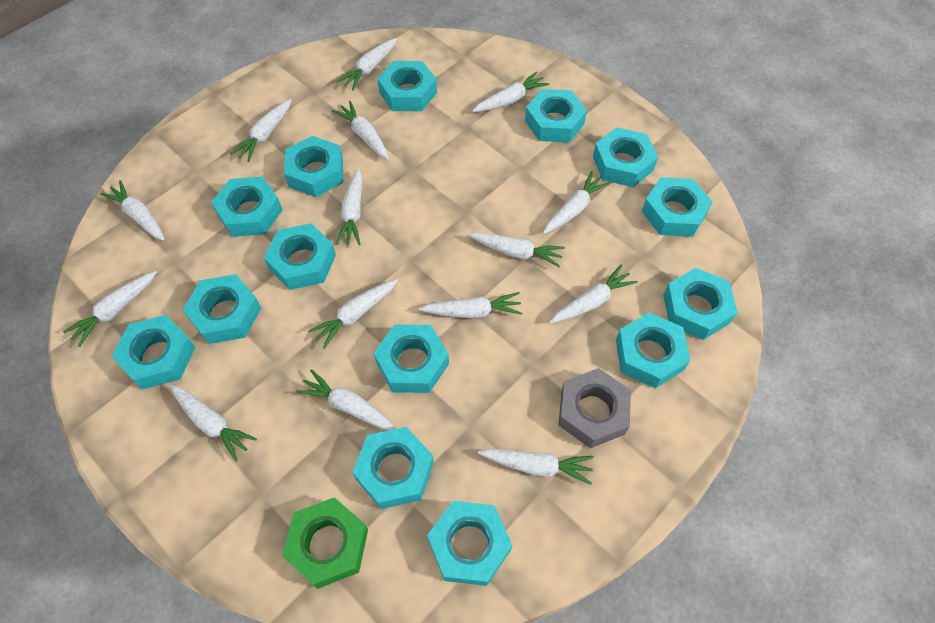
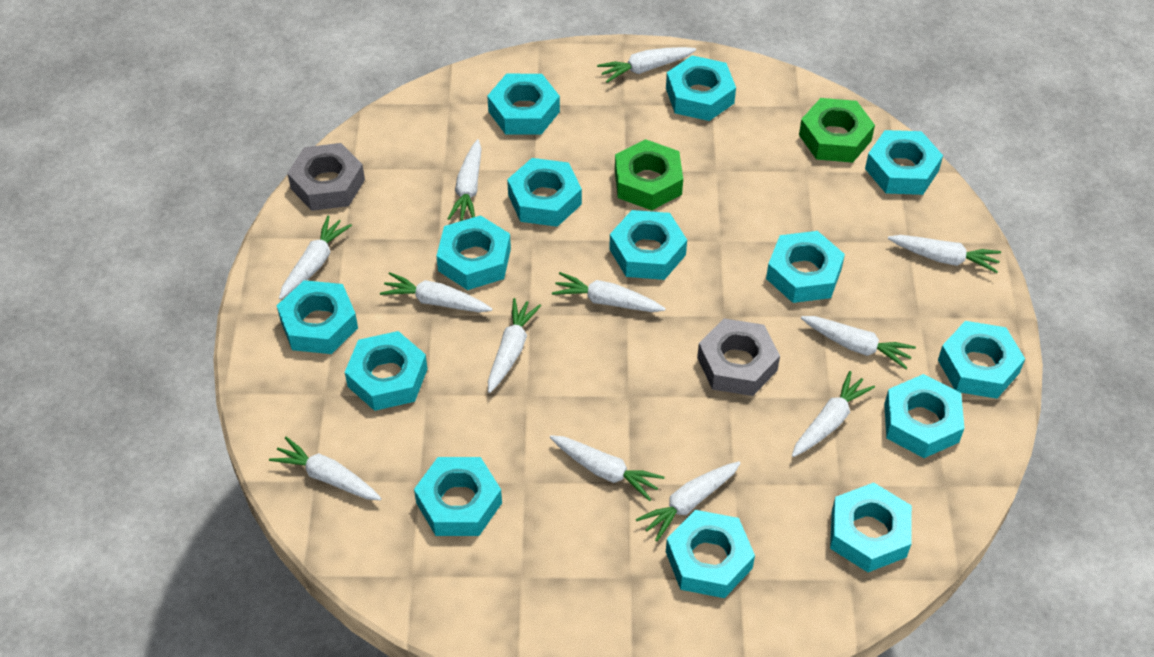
green nut: [282,497,368,589] = 1 -> [615,139,683,210] [799,98,875,163] = 2
grey nut: [558,368,631,448] = 1 -> [287,143,365,211] [697,318,780,396] = 2
white carrot: [63,271,157,347] [100,180,165,241] [170,385,257,462] [230,99,291,162] [296,369,396,430] [308,279,398,349] [332,101,389,160] [335,169,362,245] [337,38,397,90] [419,292,522,318] [468,232,565,267] [472,72,549,112] [478,449,594,485] [543,171,611,234] [549,265,638,324] = 15 -> [269,437,382,500] [279,216,352,300] [380,272,492,312] [447,139,481,221] [488,298,541,393] [550,435,665,501] [552,272,666,312] [597,47,696,83] [636,461,741,542] [792,371,875,457] [801,316,916,369] [888,235,1001,273] = 12

